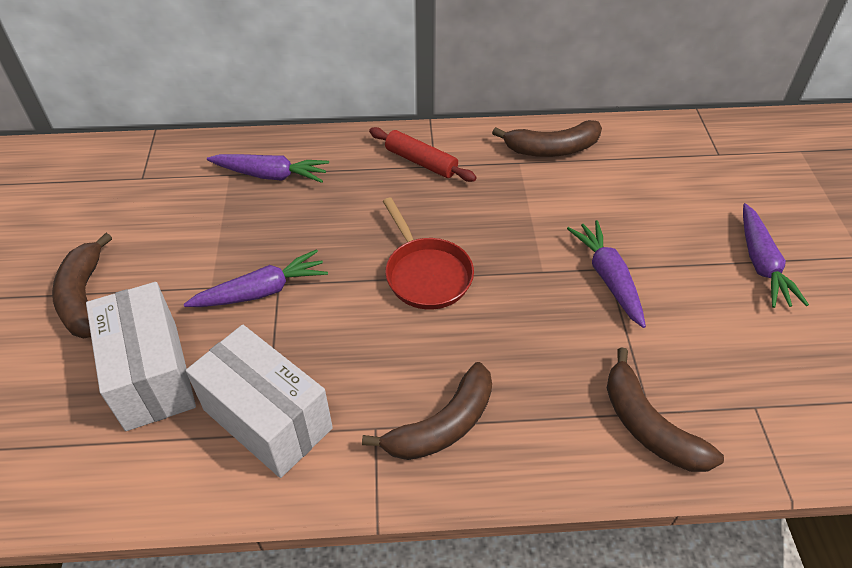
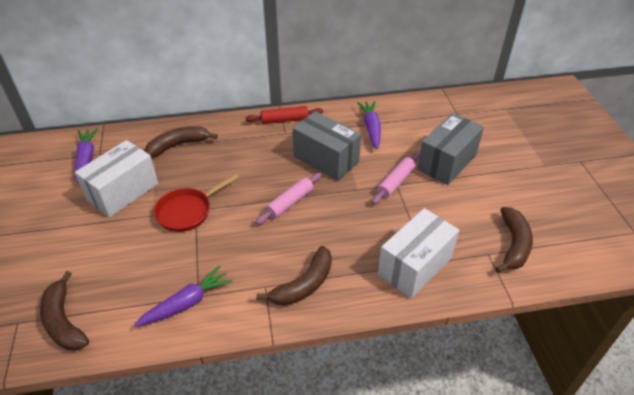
grey box: none = 0 -> [293,111,361,181] [417,113,484,185] = 2
pink rolling pin: none = 0 -> [256,173,322,225] [372,152,420,204] = 2
purple carrot: [184,249,328,307] [207,154,329,183] [567,220,646,328] [743,203,809,308] = 4 -> [74,128,98,183] [134,265,232,327] [357,101,381,149] = 3

